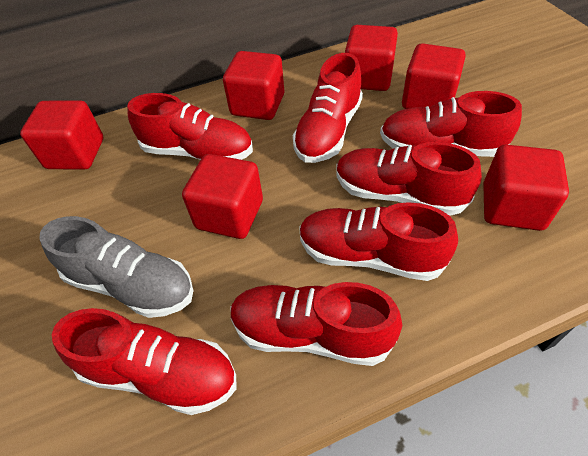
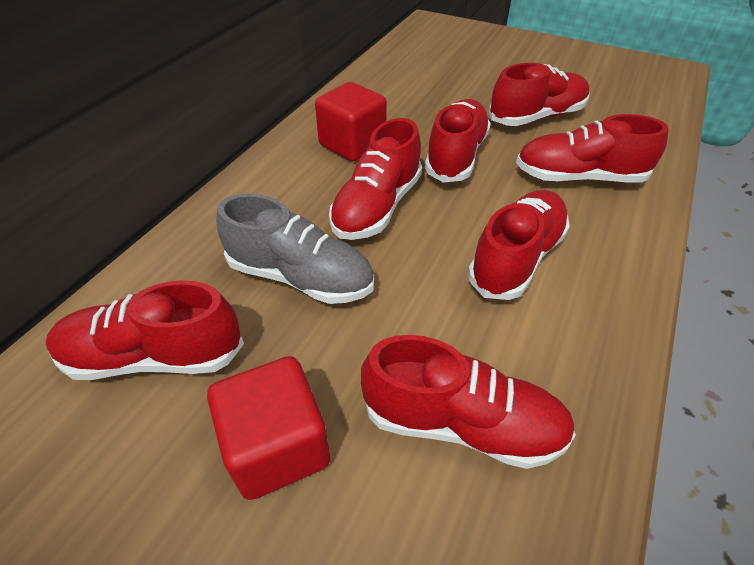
red cube: [20,100,103,170] [182,154,263,239] [223,51,284,120] [345,25,398,91] [402,43,466,109] [483,144,569,231] = 6 -> [207,356,330,500] [315,82,387,161] = 2

